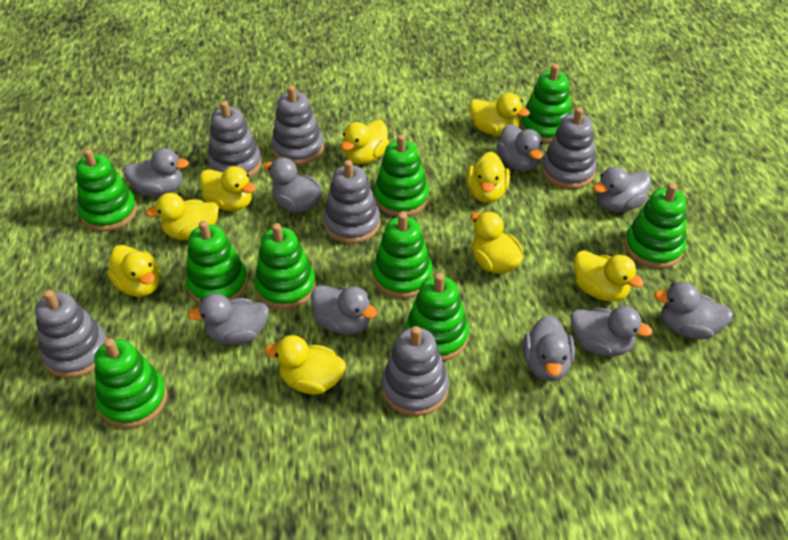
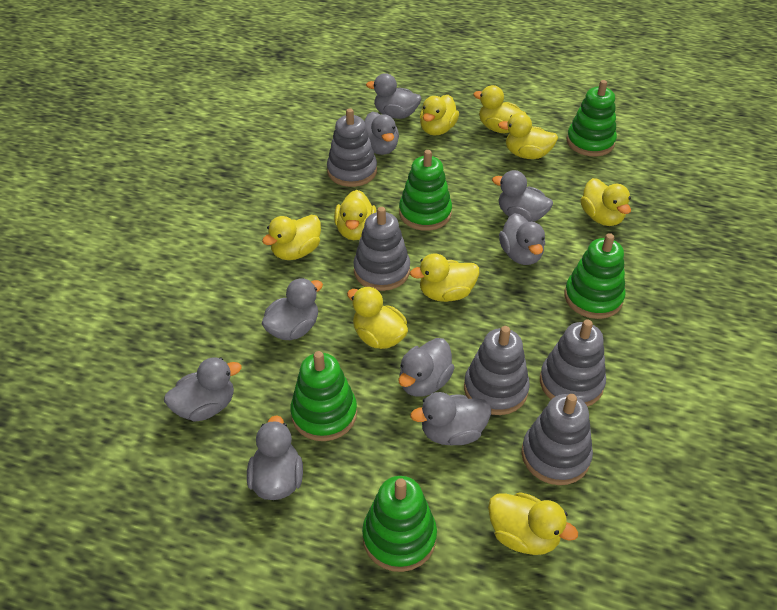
green stacking toy: [76,149,137,232] [94,338,167,428] [186,221,248,304] [255,223,316,310] [373,212,433,298] [374,134,429,217] [405,273,469,361] [521,64,572,143] [624,183,686,269] = 9 -> [290,351,357,441] [362,476,437,572] [399,150,452,231] [564,233,626,319] [566,80,617,156] = 5
grey stacking toy: [35,290,107,378] [207,101,262,177] [271,85,324,165] [323,160,380,244] [382,326,449,416] [542,107,597,189] = 6 -> [327,108,377,187] [353,207,410,291] [464,326,530,415] [522,394,593,485] [540,319,606,407] = 5

